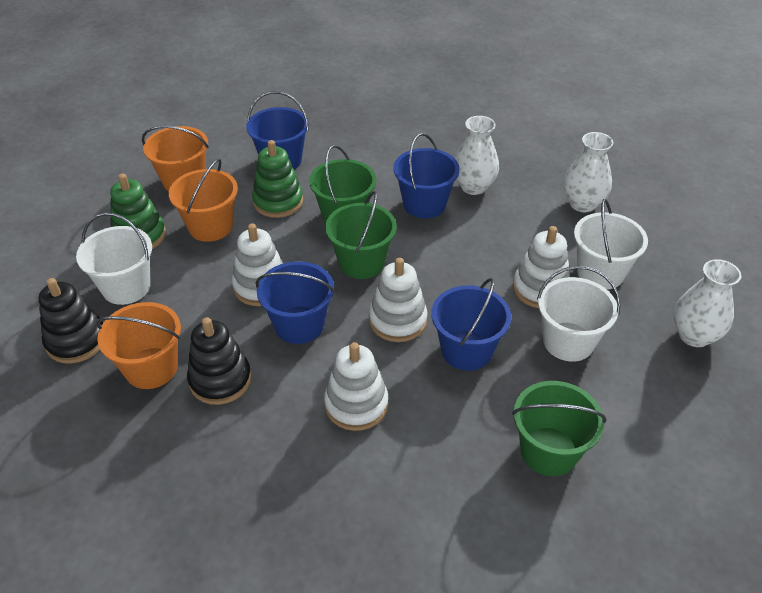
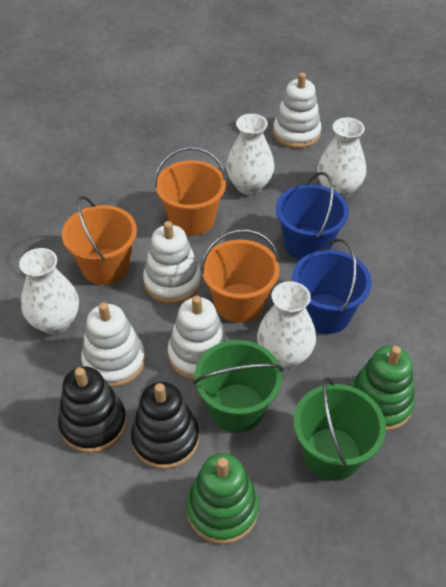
blue bucket: [246,91,309,170] [256,261,335,344] [393,133,460,218] [431,278,511,371] = 4 -> [276,172,349,260] [292,238,372,334] = 2
green bucket: [309,145,376,224] [325,191,397,279] [512,381,606,476] = 3 -> [193,340,283,433] [294,377,386,481] = 2
white bucket: [76,213,152,305] [537,266,620,362] [574,199,648,289] = 3 -> none = 0
white vase: [455,116,499,195] [564,132,613,212] [674,259,741,347] = 3 -> [19,248,79,334] [226,114,274,195] [257,281,316,369] [317,118,366,198] = 4

